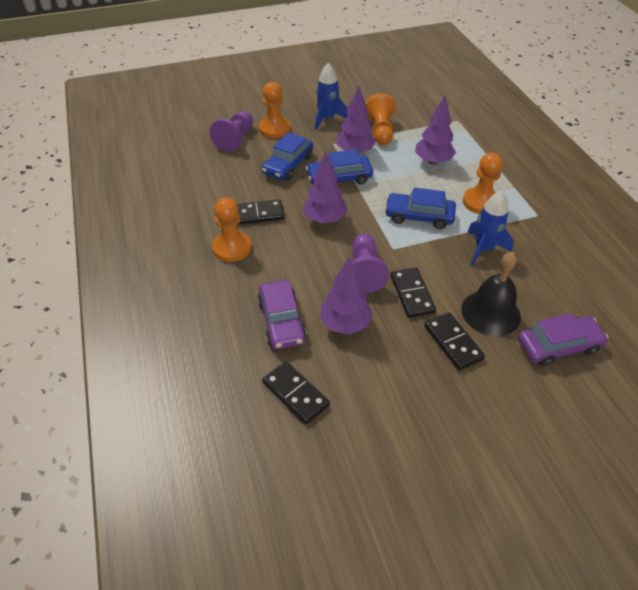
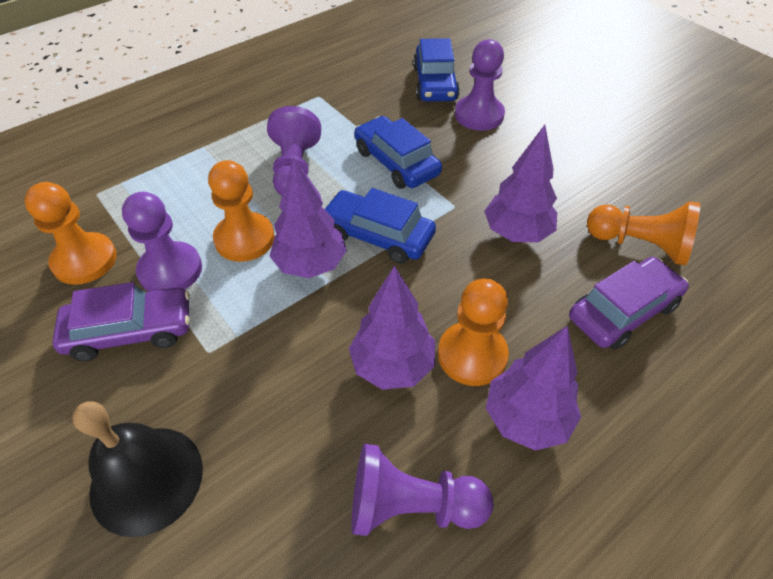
black domino: [237,199,284,225] [262,361,330,425] [390,267,436,318] [424,312,485,370] = 4 -> none = 0
blue rocket: [315,63,348,130] [467,191,514,266] = 2 -> none = 0
purple pawn: [210,111,253,152] [352,234,388,293] = 2 -> [122,192,202,292] [267,106,321,196] [351,444,494,536] [455,39,505,131] = 4

